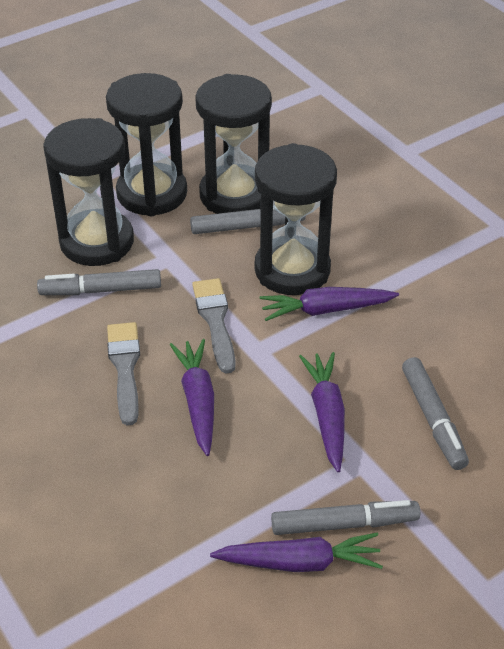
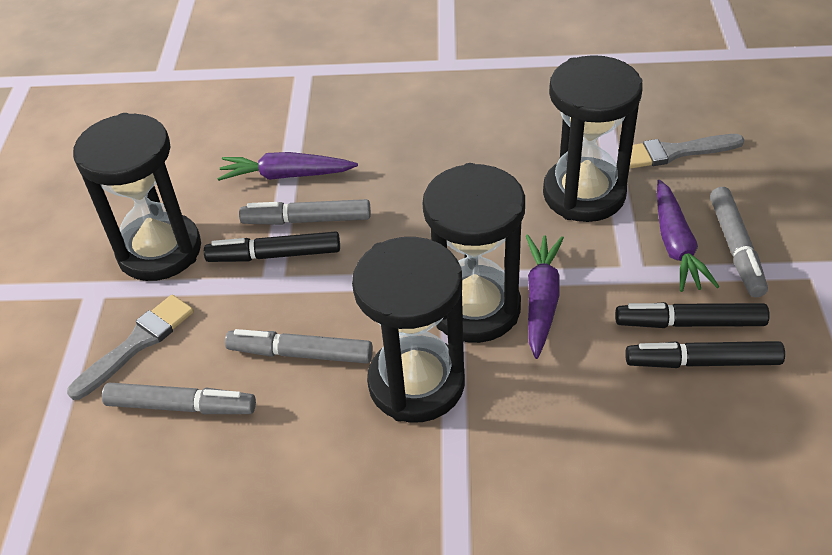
black marker: none = 0 -> [204,231,340,262] [615,302,770,328] [625,341,785,368] = 3
purple carrot: [170,339,214,456] [210,533,383,572] [260,287,399,321] [299,352,345,472] = 4 -> [217,152,358,181] [526,235,564,359] [657,180,719,292] = 3

